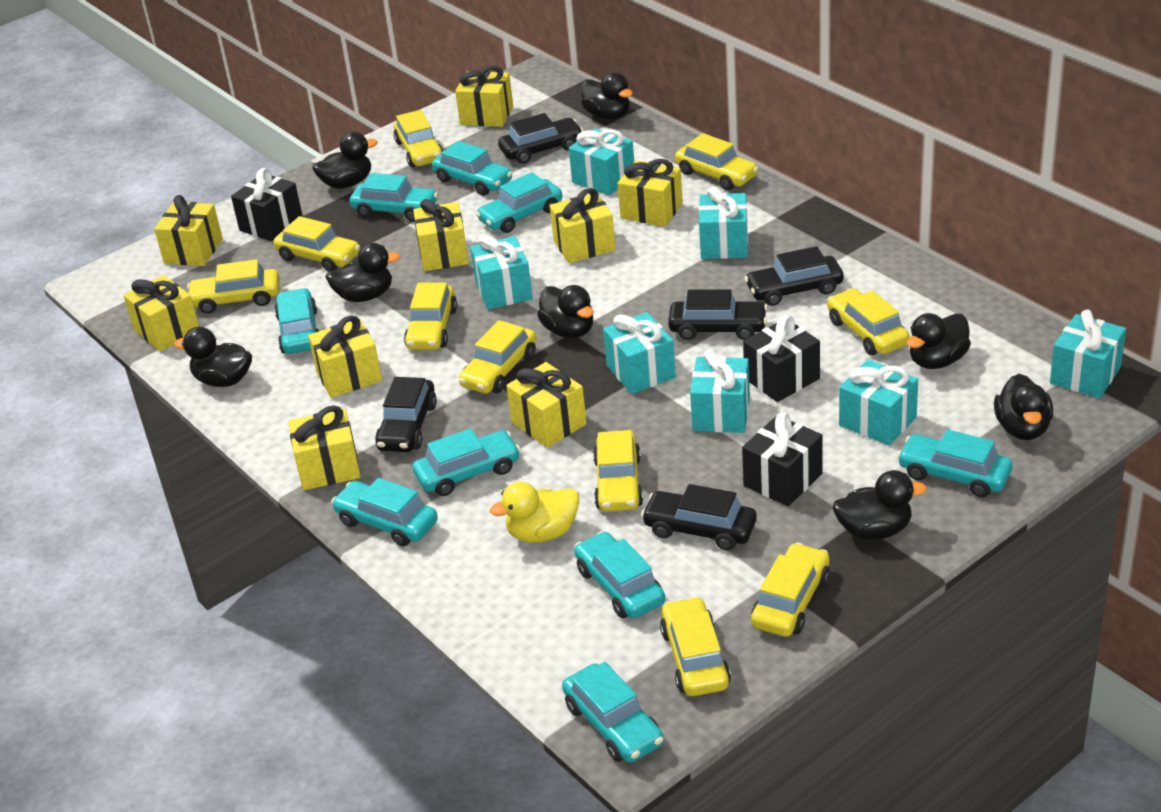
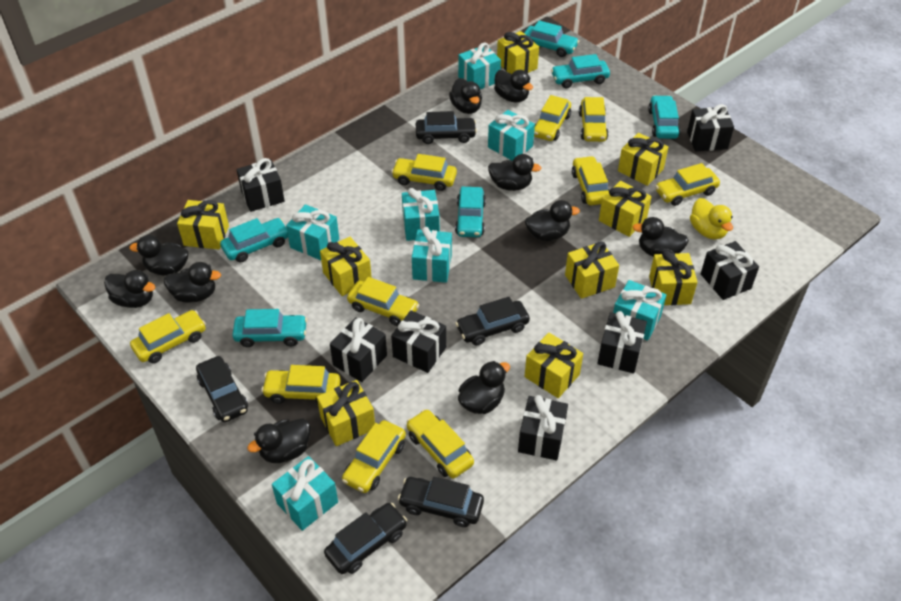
black duck: [174,327,252,387] [312,132,377,189] [325,243,400,302] [537,285,594,338] [581,72,633,120] [833,470,927,540] [907,313,971,369] [994,374,1053,440] = 8 -> [104,270,155,308] [129,235,188,276] [163,262,221,302] [247,419,311,463] [449,78,482,114] [458,361,510,414] [488,154,542,191] [494,70,533,102] [525,200,580,241] [633,217,689,257] = 10
black gift: [231,168,303,241] [742,412,823,506] [743,315,820,402] = 3 -> [236,158,285,212] [330,317,387,382] [391,310,446,373] [518,395,568,460] [597,311,647,373] [687,104,734,151] [701,241,759,300] = 7
turquoise car: [274,288,319,354] [331,478,438,546] [350,173,438,222] [412,428,521,496] [432,141,512,196] [476,172,562,233] [562,662,664,763] [574,531,665,618] [897,429,1013,497] = 9 -> [220,218,288,262] [232,309,307,347] [455,187,486,237] [524,20,579,57] [551,54,610,88] [648,95,680,139] = 6

